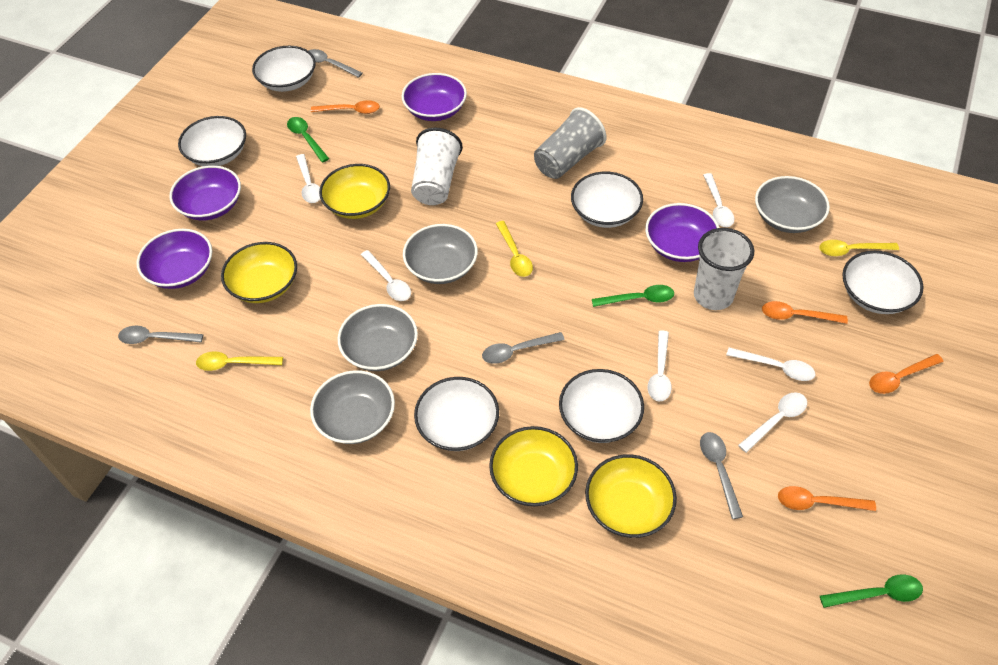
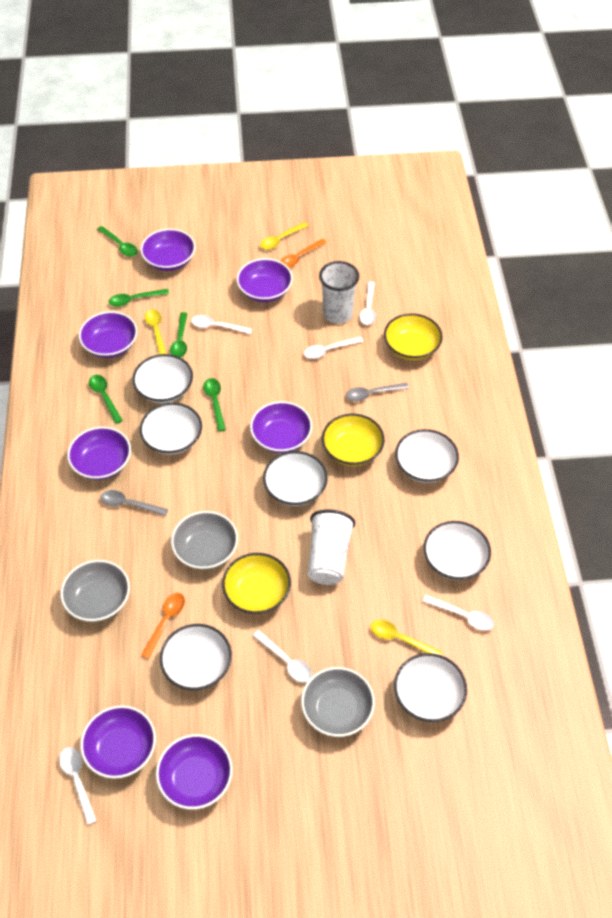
green spoon: [287,117,329,163] [592,285,674,307] [820,574,923,608] = 3 -> [89,375,123,424] [97,226,138,257] [109,289,169,307] [170,312,188,358] [203,378,226,431] = 5
grey bowl: [310,370,395,444] [338,304,418,371] [403,224,478,284] [755,176,830,233] = 4 -> [60,560,130,622] [171,511,238,570] [301,667,375,737] = 3
grey cup: [534,107,606,179] = 1 -> none = 0
grey spoon: [118,325,203,344] [308,49,363,78] [482,332,565,364] [700,432,743,519] = 4 -> [100,490,168,516] [346,383,409,402] = 2
orange spoon: [311,100,380,114] [762,301,848,324] [778,486,876,511] [869,354,944,394] = 4 -> [141,593,185,659] [280,239,327,268] = 2
purple bowl: [137,229,212,289] [169,166,241,220] [402,73,467,121] [645,203,719,262] = 4 -> [67,427,131,480] [79,311,138,358] [80,705,156,779] [140,229,196,271] [156,734,233,810] [237,258,293,302] [250,401,312,453] = 7
white bowl: [178,116,246,166] [252,46,316,92] [414,377,499,451] [559,369,644,443] [571,171,643,228] [842,251,924,314] = 6 -> [132,354,193,403] [140,403,202,455] [160,624,232,690] [263,451,328,506] [394,653,467,722] [395,429,459,483] [423,521,491,580] = 7
yellow bowl: [221,242,297,303] [319,164,390,219] [489,426,578,506] [585,454,677,538] = 4 -> [222,553,291,614] [322,414,385,466] [384,313,443,360] = 3

